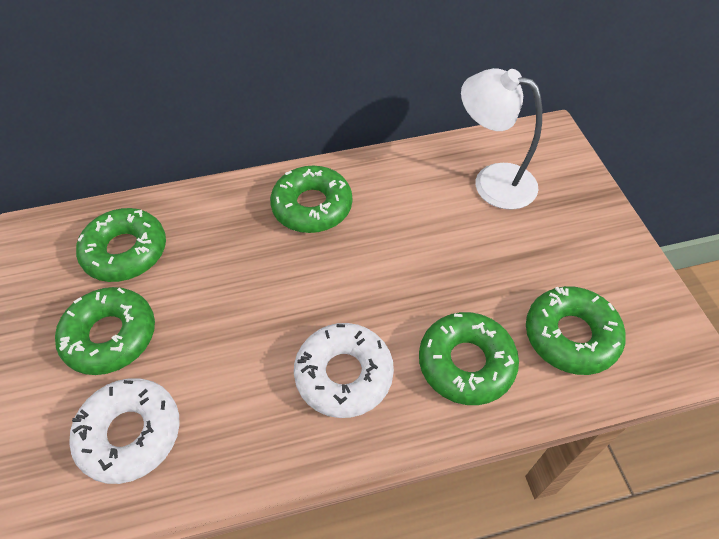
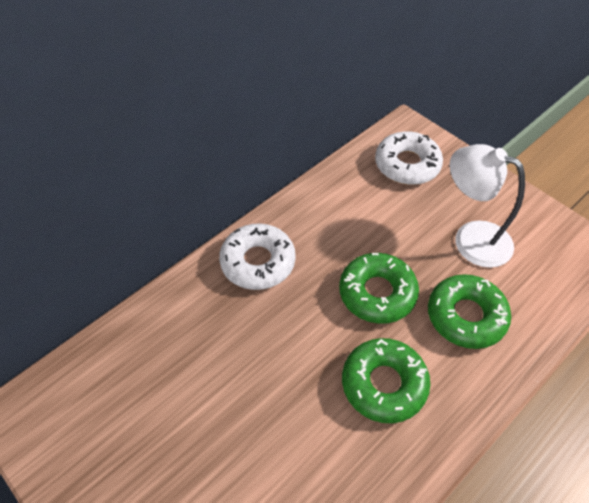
green donut: [55,287,155,375] [76,208,166,282] [270,166,352,233] [419,312,519,405] [526,286,626,375] = 5 -> [339,253,419,324] [342,338,430,423] [428,274,511,349] = 3

